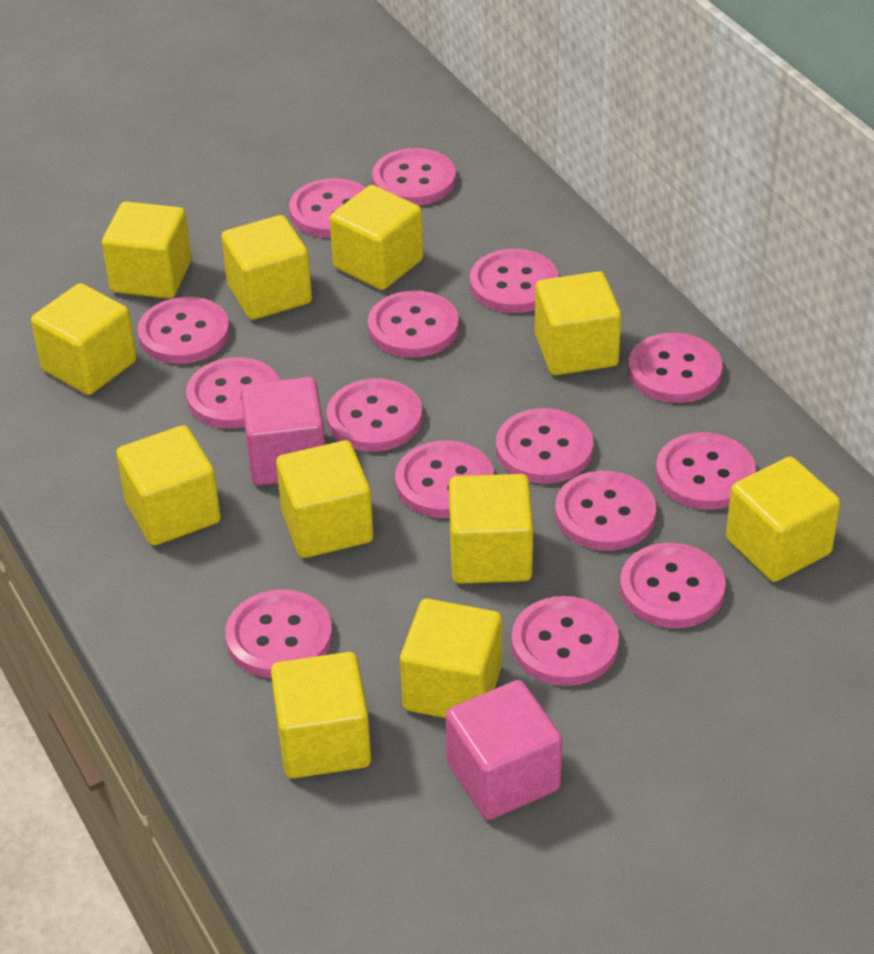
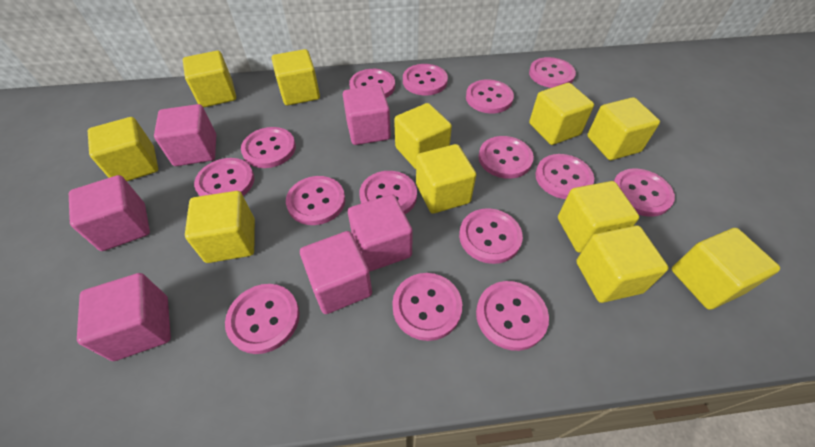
pink cube: [241,377,325,486] [446,680,562,820] = 2 -> [69,175,150,251] [77,273,171,361] [154,104,216,166] [300,231,372,314] [343,85,391,145] [348,194,413,271] = 6

